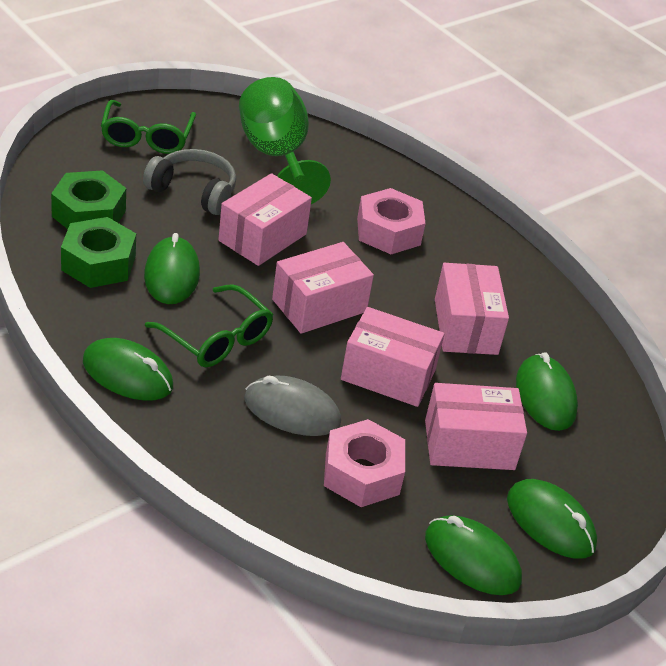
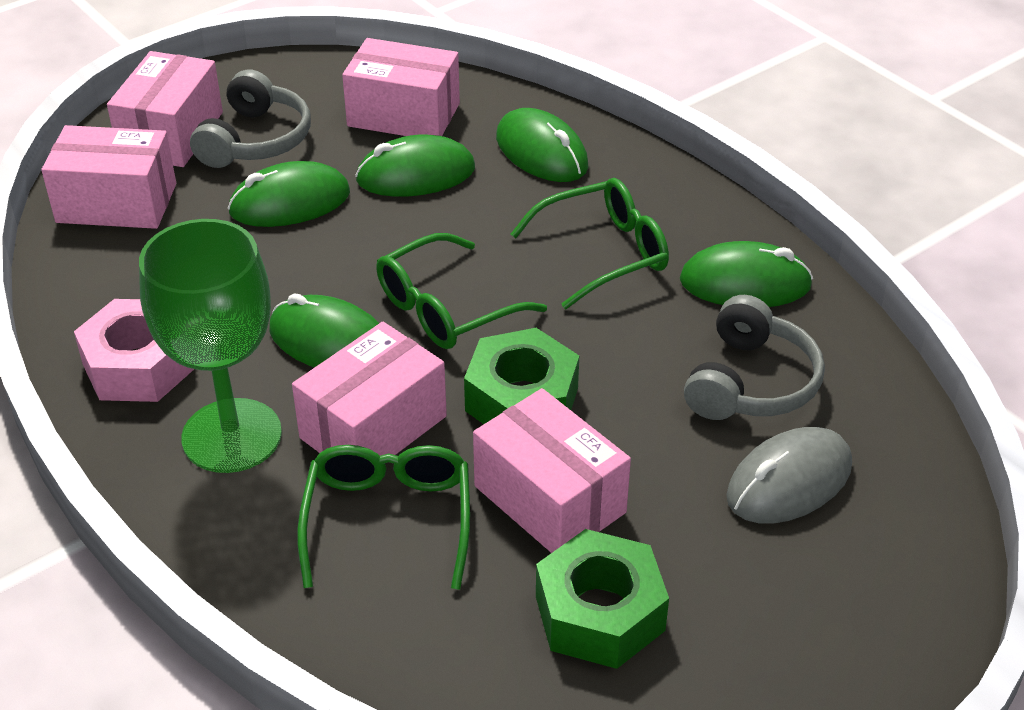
green glasses: [101,100,196,154] [145,284,274,367] = 2 -> [297,445,470,590] [376,233,547,349] [511,178,669,309] = 3
grey headphones: [143,149,236,215] = 1 -> [190,69,311,168] [684,295,825,420] = 2
pink nut: [324,419,405,507] [357,188,426,254] = 2 -> [74,299,194,402] = 1

